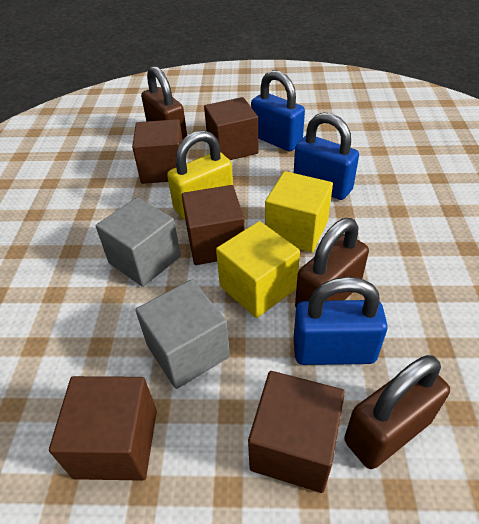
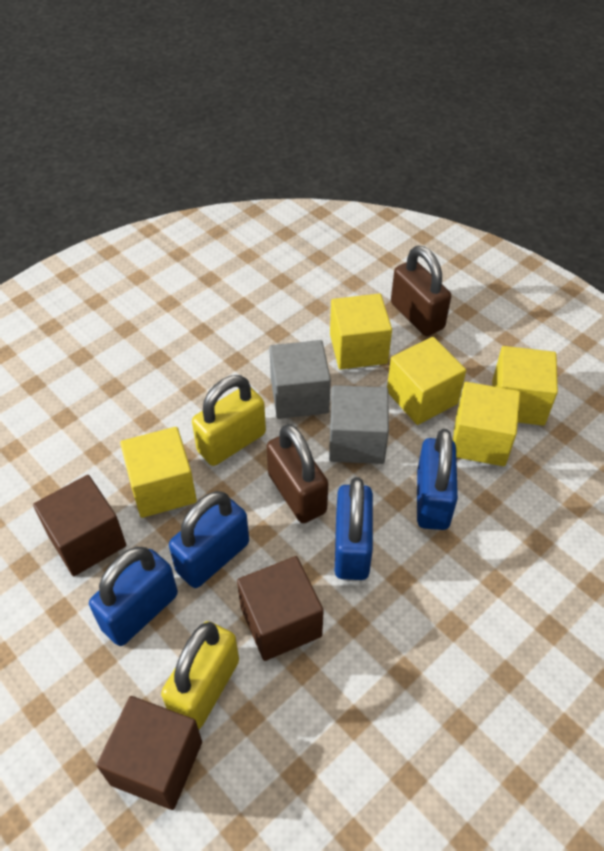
blue padlock: [251,70,305,152] [293,277,388,365] [294,112,359,200] = 3 -> [89,547,178,646] [169,491,249,588] [335,477,373,580] [417,429,458,530] = 4
brown cube: [49,376,157,481] [132,119,183,184] [182,185,245,265] [204,97,258,160] [248,371,345,493] = 5 -> [33,475,126,576] [96,696,202,810] [237,556,324,661] = 3
brown padlock: [141,66,187,140] [295,218,369,307] [344,355,450,469] = 3 -> [267,424,328,523] [391,246,451,336] = 2
yellow cube: [216,221,300,318] [265,171,333,253] = 2 -> [120,427,197,518] [330,293,392,370] [387,337,466,425] [453,382,521,466] [492,346,558,426] = 5
yellow padlock: [167,130,233,220] = 1 -> [161,621,239,729] [192,375,266,466] = 2

